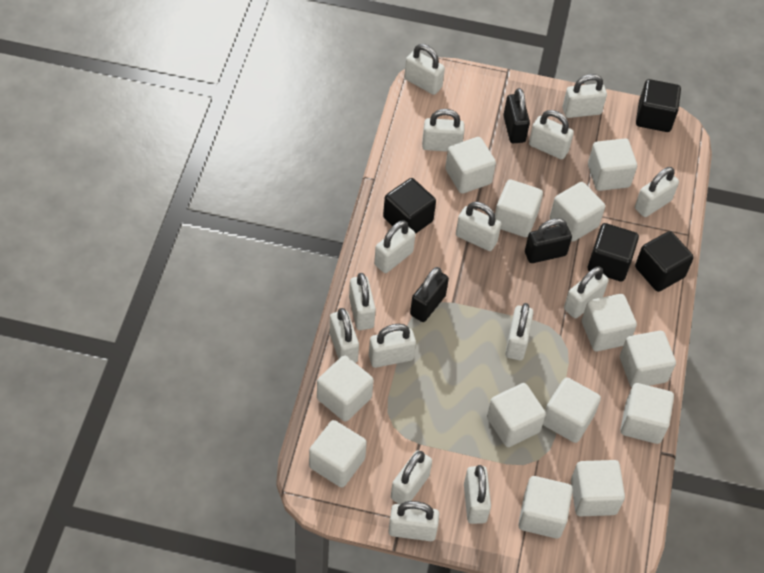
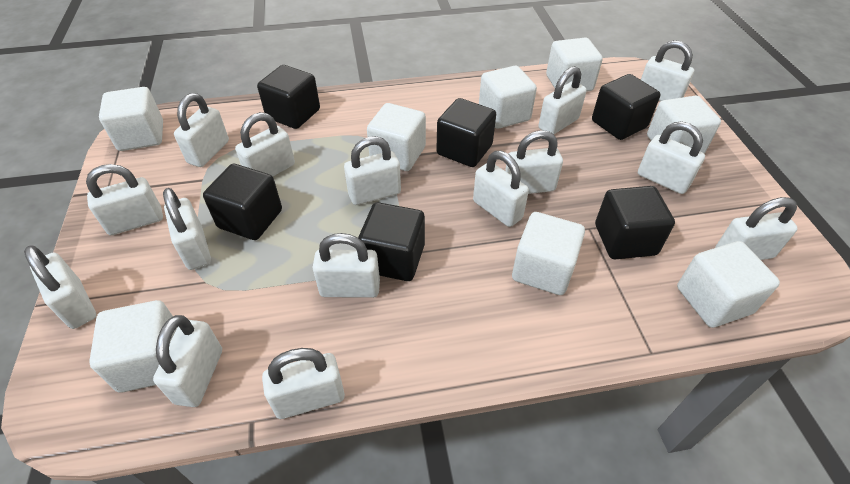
black cube: [383,178,436,234] [588,223,639,281] [635,231,694,292] [636,79,681,132] = 4 -> [203,164,282,240] [257,65,320,129] [358,202,425,281] [436,98,496,167] [592,74,661,140] [595,186,675,259] = 6
black padlock: [410,267,449,322] [503,88,530,143] [525,218,572,263] = 3 -> none = 0
white cube: [309,420,367,488] [317,356,374,422] [445,137,496,194] [487,383,546,447] [495,180,543,237] [518,476,573,538] [543,377,601,443] [550,182,605,241] [571,460,625,516] [582,294,637,351] [588,138,637,191] [620,331,676,388] [620,383,674,444] = 13 -> [89,300,178,393] [99,87,163,151] [367,103,426,171] [479,66,537,129] [512,212,585,295] [546,38,603,91] [647,96,721,153] [677,241,780,328] = 8

